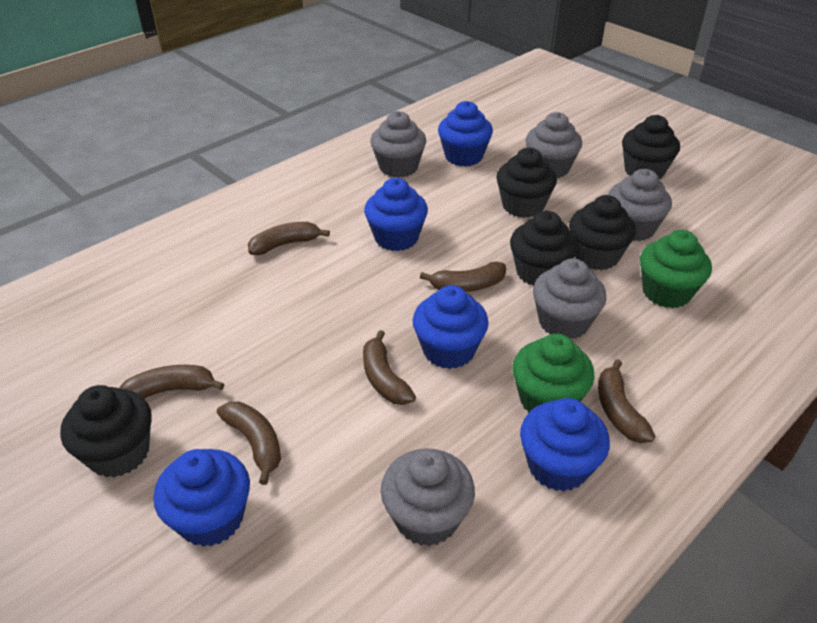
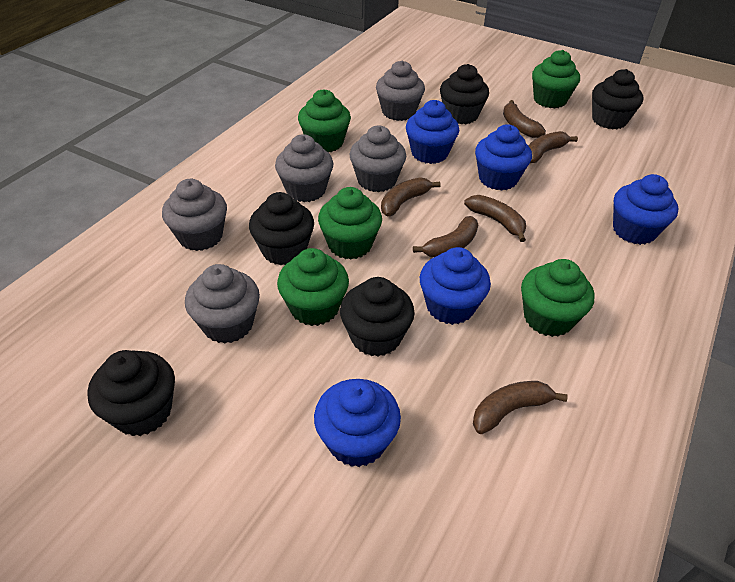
green cupcake: [512,334,595,413] [640,230,712,308] = 2 -> [277,248,349,326] [298,89,351,152] [318,187,382,259] [521,259,594,337] [532,50,580,109] = 5

